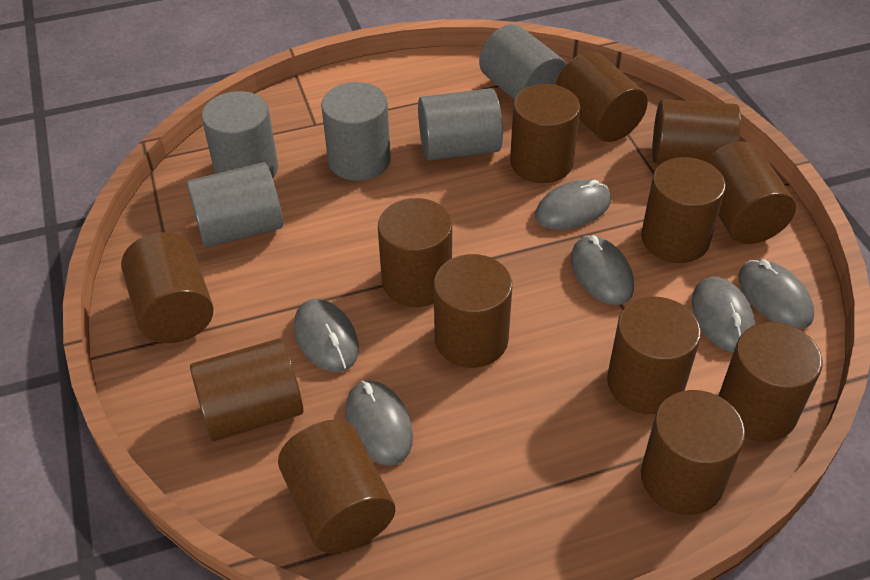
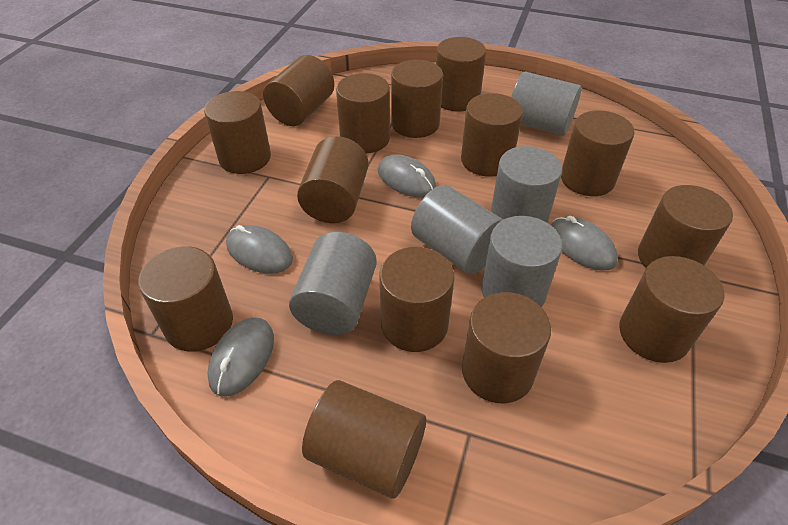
brown cylinder: [121,232,214,343] [190,338,304,441] [278,420,395,553] [378,198,452,307] [434,254,512,368] [510,84,580,183] [556,51,648,142] [607,297,701,414] [641,157,726,263] [641,390,745,515] [652,99,741,164] [705,141,796,244] [718,322,822,442] = 13 -> [138,246,233,352] [204,91,271,174] [263,55,334,126] [297,136,369,223] [302,380,426,499] [336,73,390,153] [380,247,455,352] [391,60,443,138] [436,37,486,112] [461,93,523,177] [462,292,551,403] [561,110,635,196] [619,256,724,363] [638,185,733,268] = 14
grey mouse: [294,299,359,372] [345,380,413,466] [535,180,611,230] [571,235,634,305] [692,277,756,352] [738,259,814,329] = 6 -> [207,317,274,397] [226,225,293,274] [378,154,436,198] [551,216,618,271] = 4

